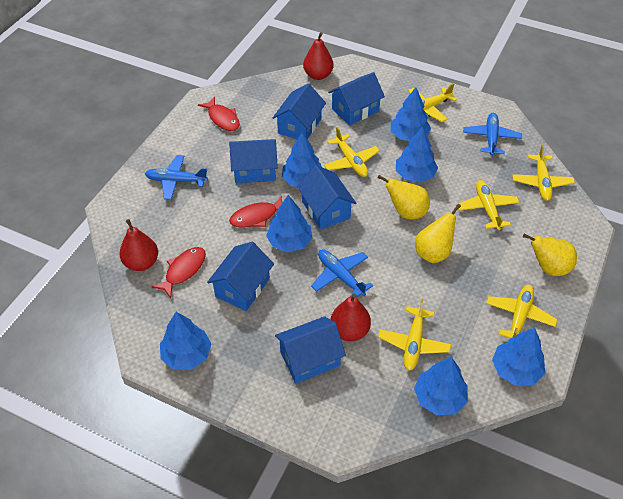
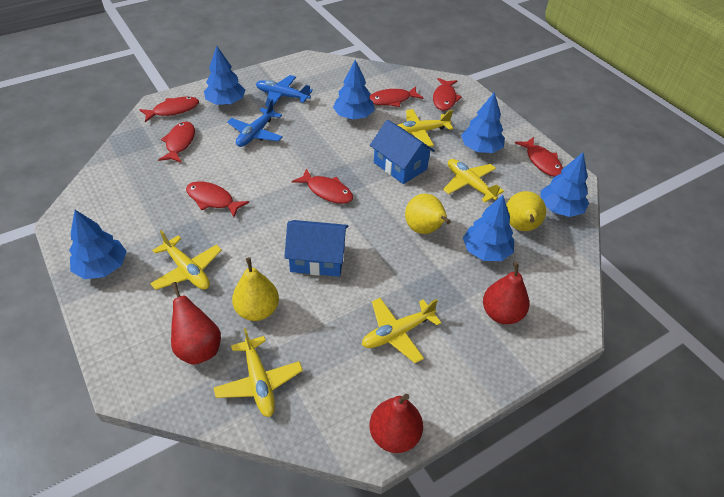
blue house: [207,242,274,311] [229,139,278,183] [273,84,326,139] [275,316,346,383] [297,165,356,230] [328,72,385,125] = 6 -> [284,220,348,277] [370,120,435,184] = 2
blue plane: [145,155,208,200] [311,249,373,298] [463,113,522,156] = 3 -> [227,99,283,147] [256,75,313,107] = 2
blue tree: [160,312,212,370] [266,195,312,252] [282,132,322,187] [391,87,431,141] [396,126,438,182] [414,357,468,415] [492,327,545,386] = 7 -> [69,210,127,279] [204,46,245,105] [333,60,375,120] [461,92,505,153] [463,195,514,261] [541,153,589,217] = 6
red fish: [151,247,206,298] [198,97,240,131] [229,195,282,227] = 3 -> [139,97,199,122] [158,122,195,163] [186,181,249,217] [292,169,353,204] [369,86,423,107] [433,78,462,111] [515,137,563,177] = 7
yellow plane: [324,127,380,177] [378,299,451,370] [408,83,457,122] [458,180,519,230] [486,285,557,339] [512,144,575,201] = 6 -> [150,230,222,290] [214,328,303,417] [362,298,441,363] [398,109,453,147] [443,159,504,202] = 5

